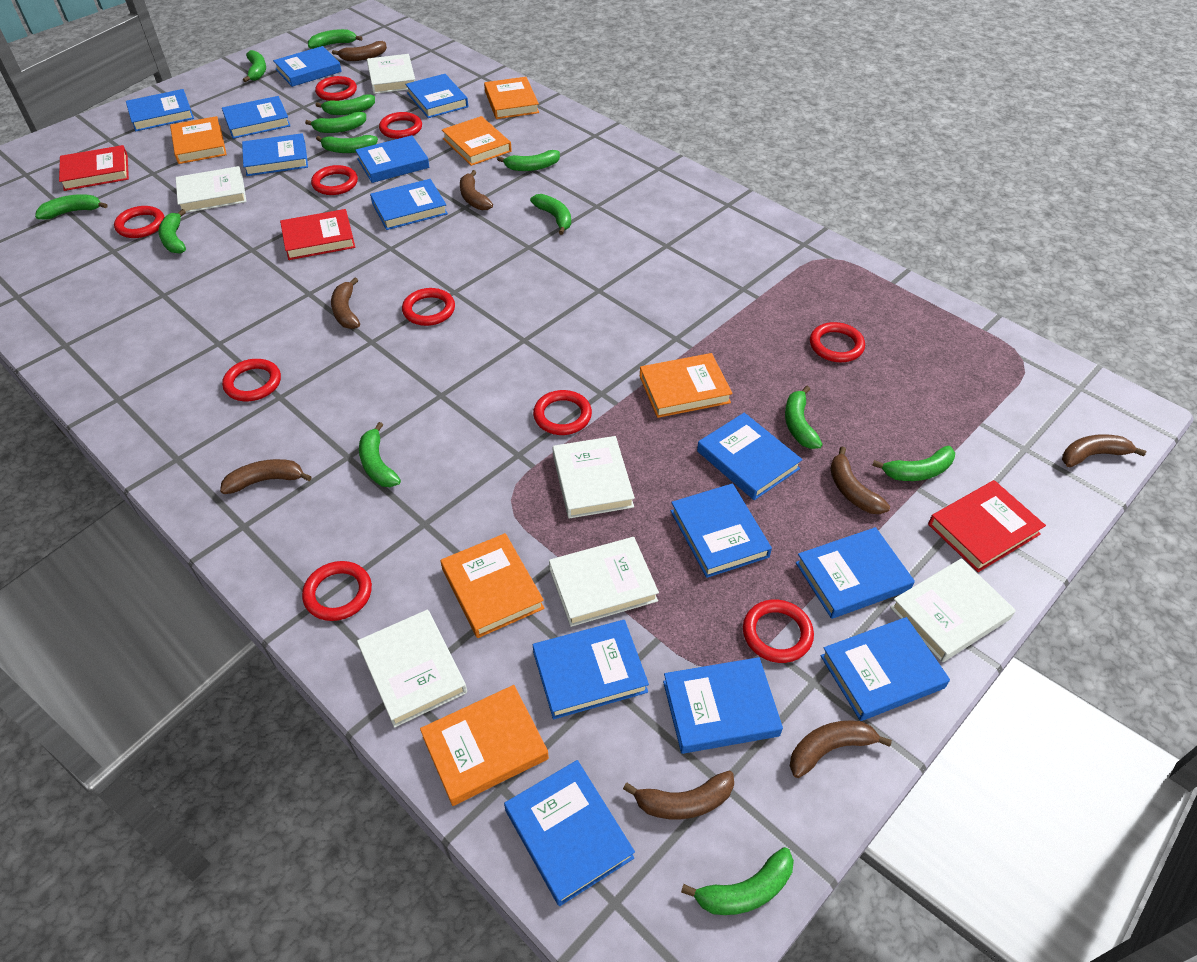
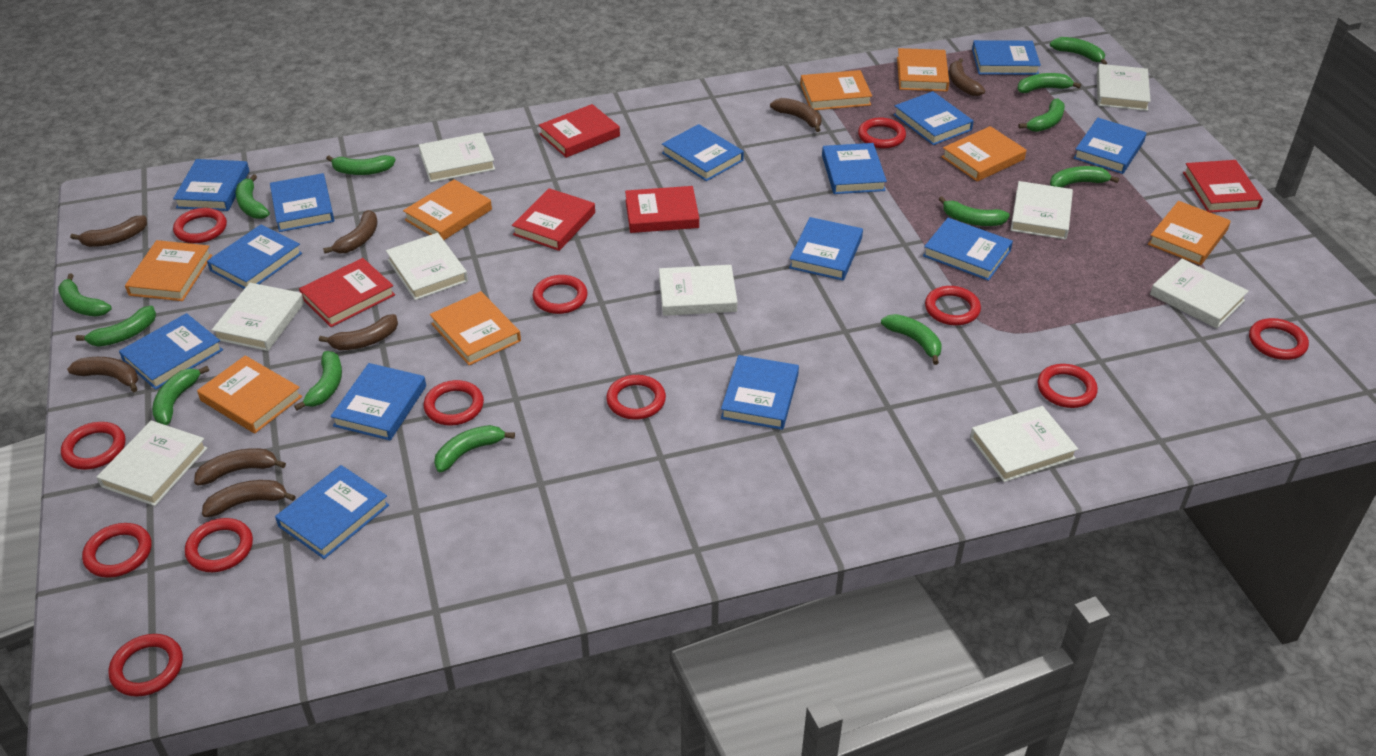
orange book: [170,116,227,164] [420,685,549,806] [441,533,544,638] [442,116,512,166] [484,77,539,119] [640,353,733,418] = 6 -> [125,240,212,301] [197,355,302,433] [403,179,492,240] [430,291,521,365] [800,70,872,110] [897,48,949,92] [942,126,1026,182] [1148,201,1231,265] = 8
red book: [59,145,129,191] [280,209,355,260] [928,480,1046,572] = 3 -> [299,258,395,327] [512,188,595,251] [539,104,620,158] [625,186,699,233] [1183,160,1263,213] = 5
red ring: [114,206,164,238] [222,359,281,401] [302,561,372,621] [311,165,358,195] [315,76,357,101] [379,112,422,139] [402,288,455,326] [533,390,592,435] [743,599,814,663] [810,322,865,362] = 10 -> [61,422,125,470] [82,523,151,578] [109,634,183,697] [173,208,227,243] [185,518,253,572] [424,380,484,425] [533,275,588,314] [606,375,666,420] [858,118,906,148] [925,286,981,325] [1037,364,1098,408] [1249,318,1309,360] = 12
white book: [176,166,247,213] [357,610,467,728] [367,54,415,94] [549,537,659,627] [553,436,635,519] [890,558,1016,662] = 6 -> [97,420,208,506] [212,283,304,351] [386,233,468,300] [419,132,495,183] [659,265,737,316] [970,406,1078,482] [1011,181,1073,240] [1097,64,1151,111] [1150,259,1249,328] = 9

